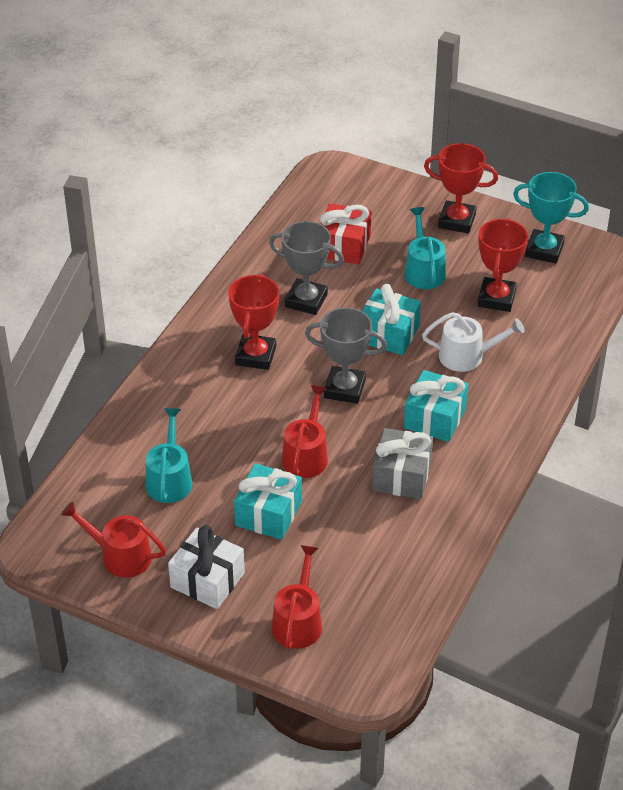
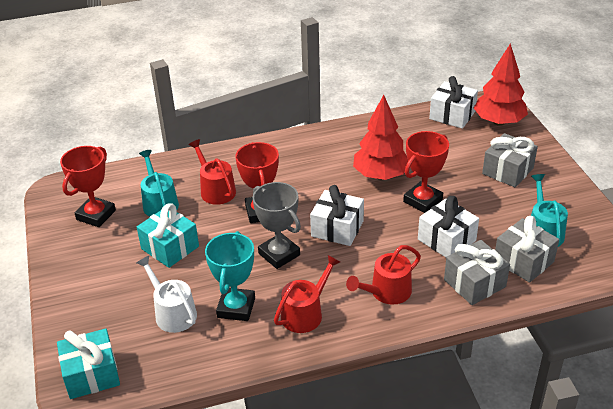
grey gift: [372,428,433,499] = 1 -> [444,240,510,305] [482,133,538,188] [495,216,559,283] = 3
grey trophy: [269,221,344,315] [305,307,387,404] = 2 -> [252,182,301,269] = 1
red gift: [320,203,371,265] = 1 -> none = 0
red tree: none = 0 -> [353,95,408,180] [474,43,528,126] = 2
turquoise gift: [234,463,302,540] [362,284,421,355] [404,370,469,442] = 3 -> [57,329,120,399] [137,203,199,268] = 2
white gift: [168,525,245,609] = 1 -> [310,185,364,246] [418,196,479,257] [429,76,478,129] = 3

